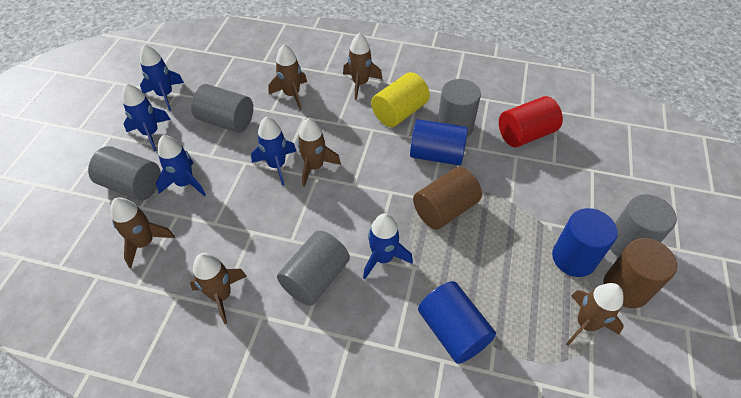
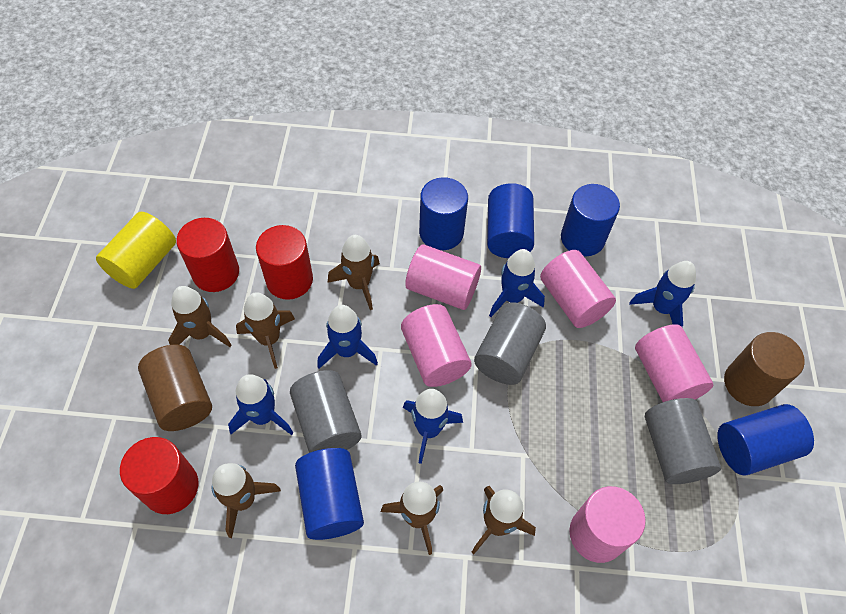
blue cylinder: [410,119,468,166] [418,281,496,364] [552,208,618,277] = 3 -> [295,448,364,540] [419,177,468,250] [487,183,534,258] [561,184,620,256] [717,404,814,476] = 5
grey cylinder: [88,146,161,200] [191,84,253,133] [277,230,350,306] [437,79,481,137] [610,194,677,257] = 5 -> [290,370,362,453] [474,302,546,385] [645,398,721,484] = 3
pink cylinder: none = 0 -> [401,304,472,387] [405,244,481,310] [540,250,616,328] [569,486,646,563] [635,324,713,402] = 5
red cylinder: [499,96,563,147] = 1 -> [120,437,199,514] [176,218,239,292] [256,225,313,300] = 3

